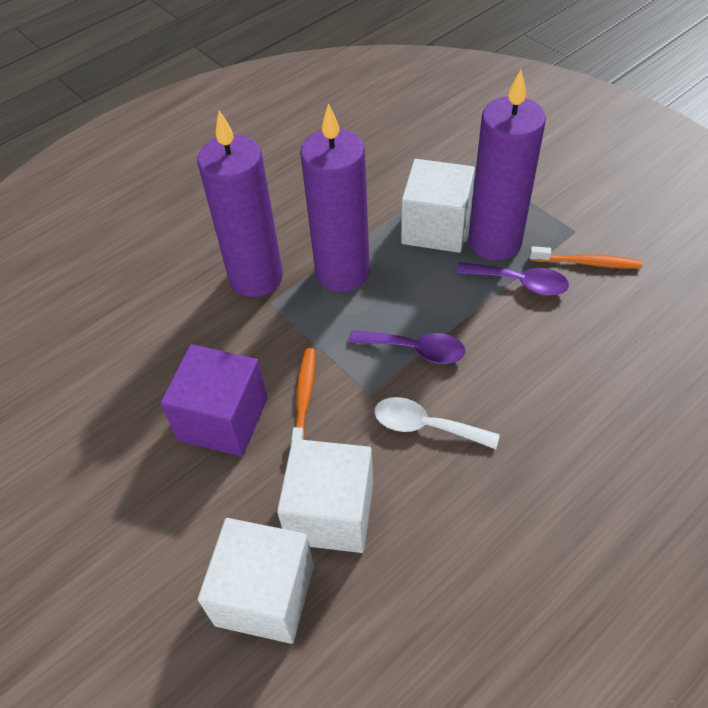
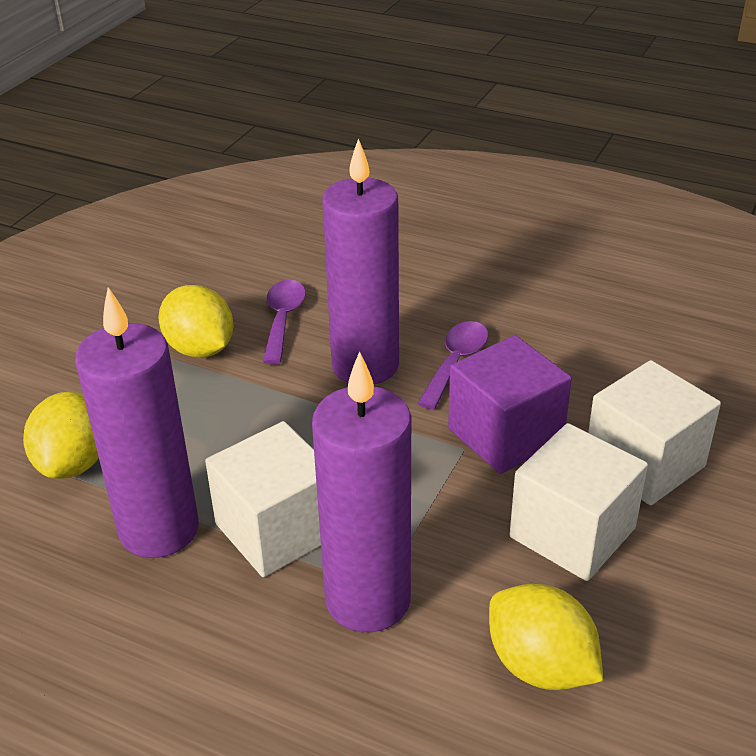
orange toothbrush: [290,348,315,447] [530,246,642,268] = 2 -> none = 0
white spoon: [374,397,500,449] = 1 -> none = 0
yellow lemon: none = 0 -> [23,392,99,479] [158,285,233,358] [489,584,603,690] = 3

